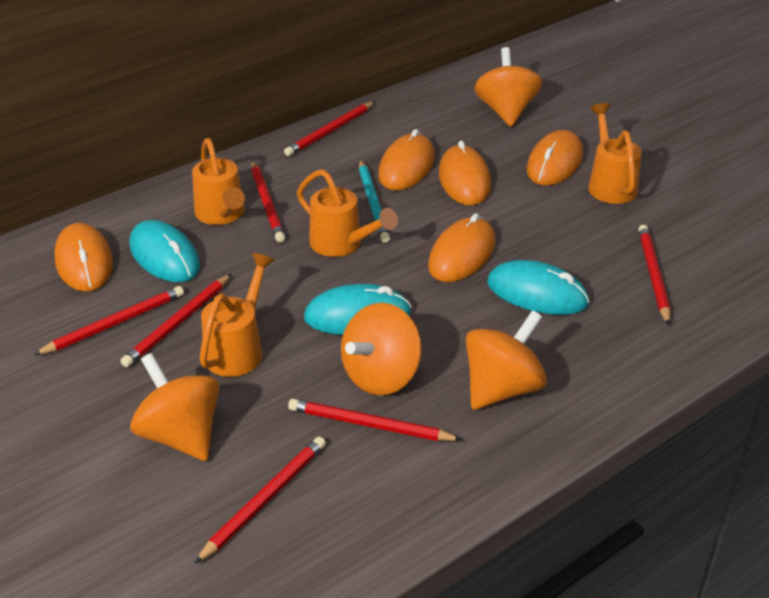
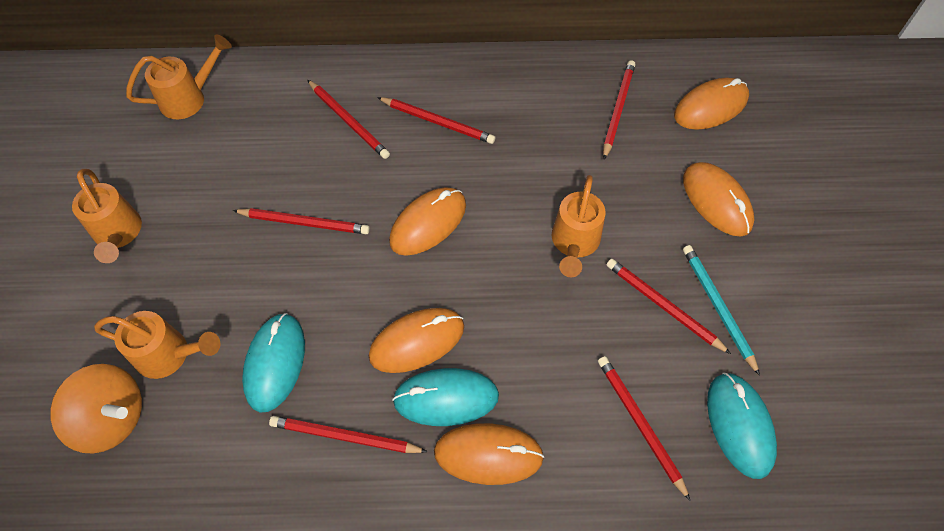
orange spinning top: [130,353,219,461] [341,303,422,395] [466,310,547,410] [474,47,542,127] = 4 -> [50,364,142,453] = 1

